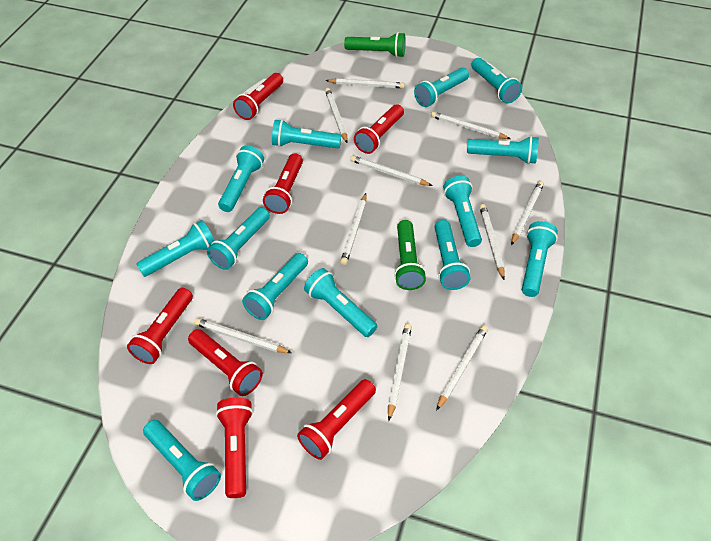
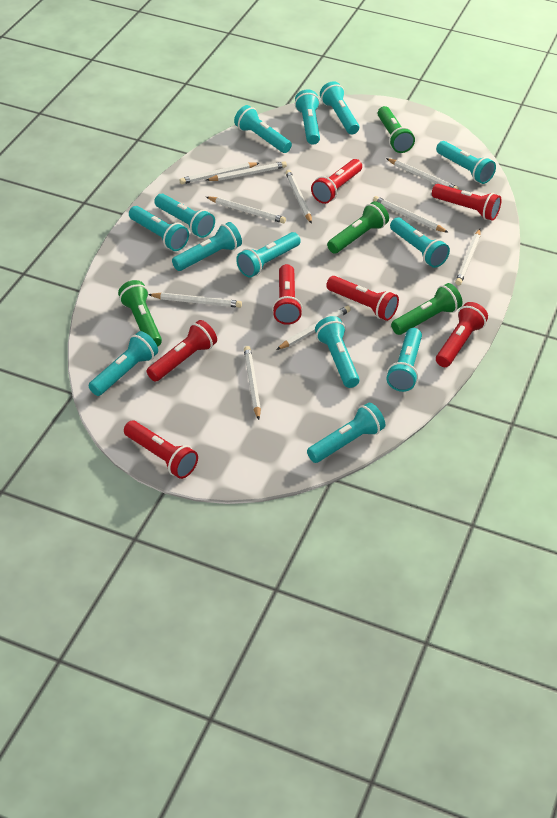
green flashlight: [344,32,406,57] [394,220,426,290] = 2 -> [118,280,162,347] [327,201,389,253] [377,106,415,153] [391,283,462,335] = 4

